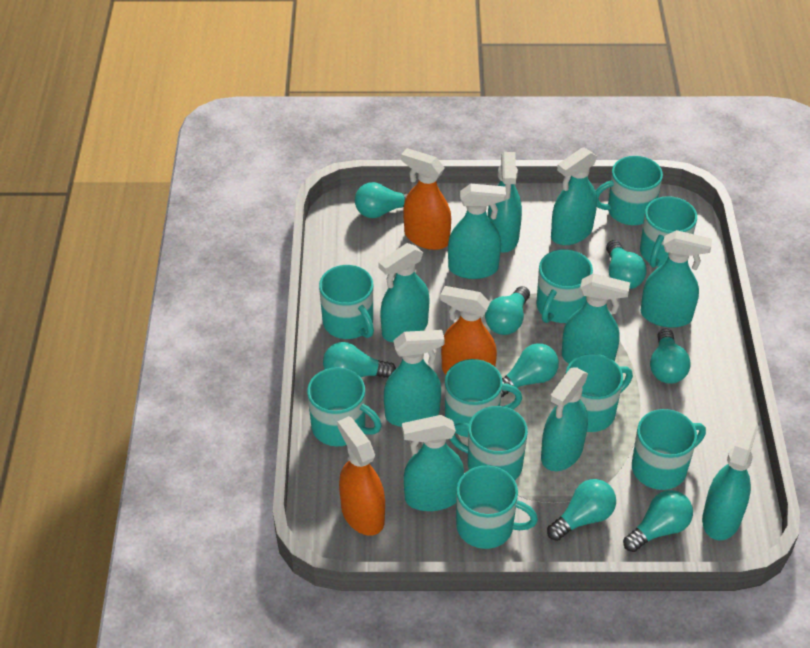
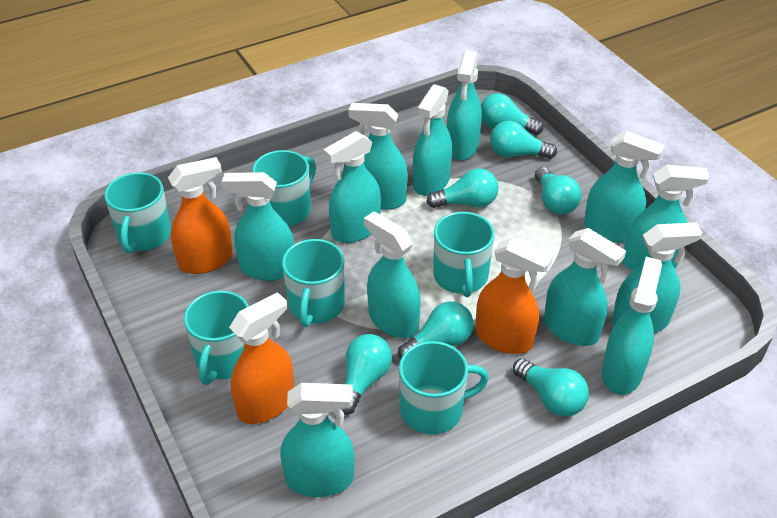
turquoise light bulb: [323,342,396,378] [355,182,408,218] [485,286,530,335] [501,343,559,397] [547,479,616,541] [606,240,647,289] [623,490,693,552] [650,329,690,384] = 8 -> [341,334,392,415] [398,301,474,359] [426,168,499,208] [481,93,543,135] [490,120,557,159] [513,358,589,417] [535,167,582,215] = 7
turquoise mug: [307,367,382,446] [319,265,374,339] [445,359,522,437] [450,406,528,480] [456,466,538,549] [536,249,593,323] [566,354,633,432] [596,156,663,225] [632,409,706,490] [640,196,697,268] = 10 -> [105,172,171,253] [184,291,249,385] [253,150,316,227] [282,239,345,327] [399,341,489,435] [433,212,494,297] = 6
turquoise spray bottle: [378,243,430,342] [384,330,444,427] [402,415,464,511] [448,184,506,279] [488,152,522,253] [541,368,588,471] [551,147,597,245] [562,273,630,364] [641,230,712,328] [702,419,759,540] = 10 -> [222,172,294,281] [280,383,355,497] [324,131,381,243] [348,103,408,210] [364,211,421,338] [413,84,452,196] [447,51,482,160] [544,228,626,346] [584,131,664,243] [602,257,662,395] [612,222,702,333] [622,165,710,271] = 12

